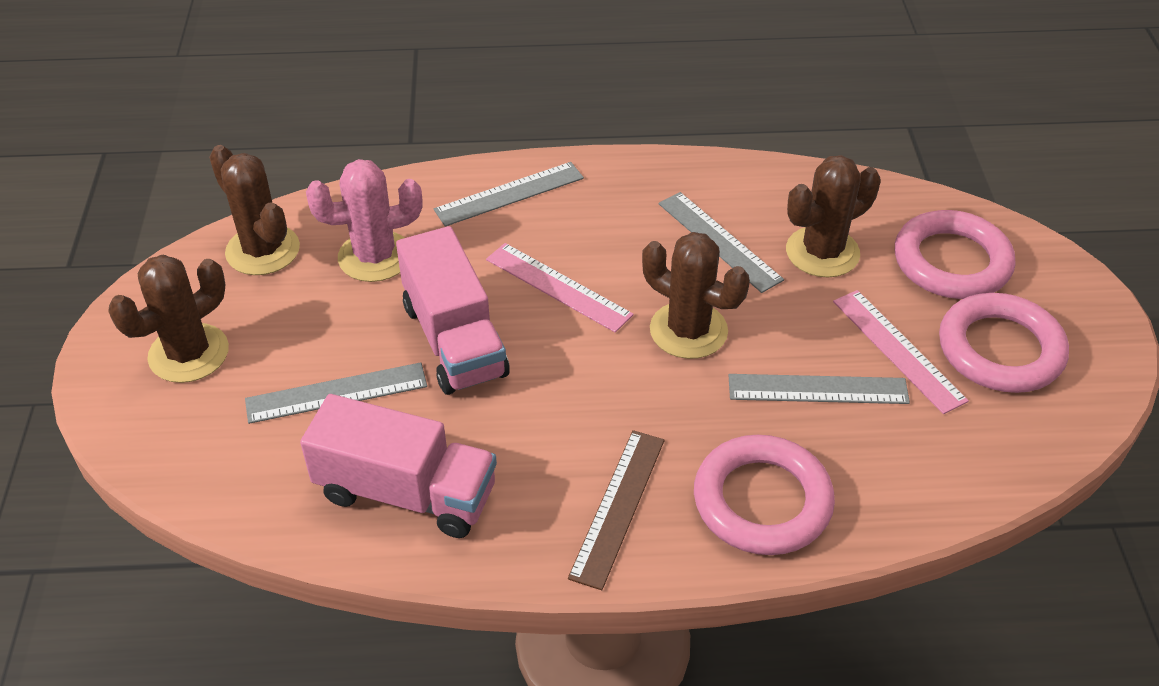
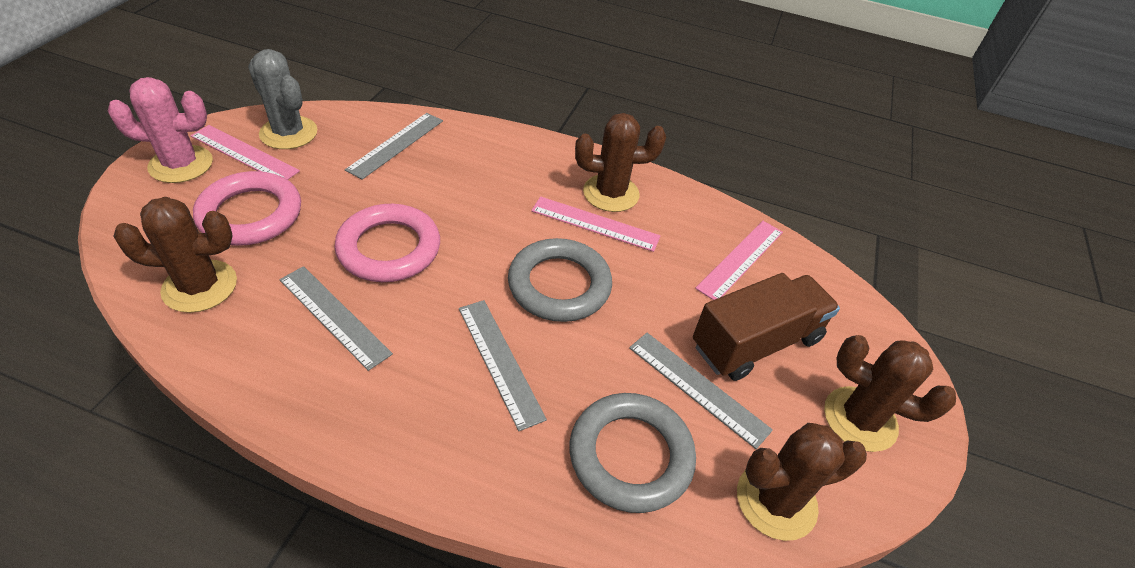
brown ruler: [568,430,664,590] = 1 -> none = 0
brown truck: none = 0 -> [693,273,840,381] = 1
grey cactus: none = 0 -> [248,49,317,149] = 1
grey ring: none = 0 -> [508,238,612,322] [570,393,696,513] = 2
pink ring: [694,435,835,555] [895,210,1015,299] [939,293,1069,393] = 3 -> [193,171,301,246] [334,204,440,282] = 2
pink ruler: [486,243,634,333] [833,290,969,414] = 2 -> [191,125,300,180] [531,196,660,252] [695,221,783,300] = 3
pink truck: [300,394,497,538] [396,226,510,395] = 2 -> none = 0

